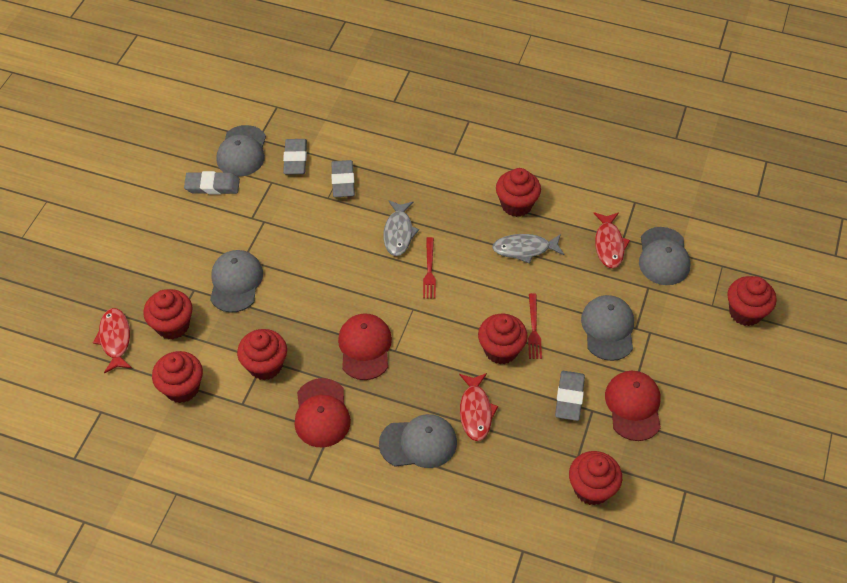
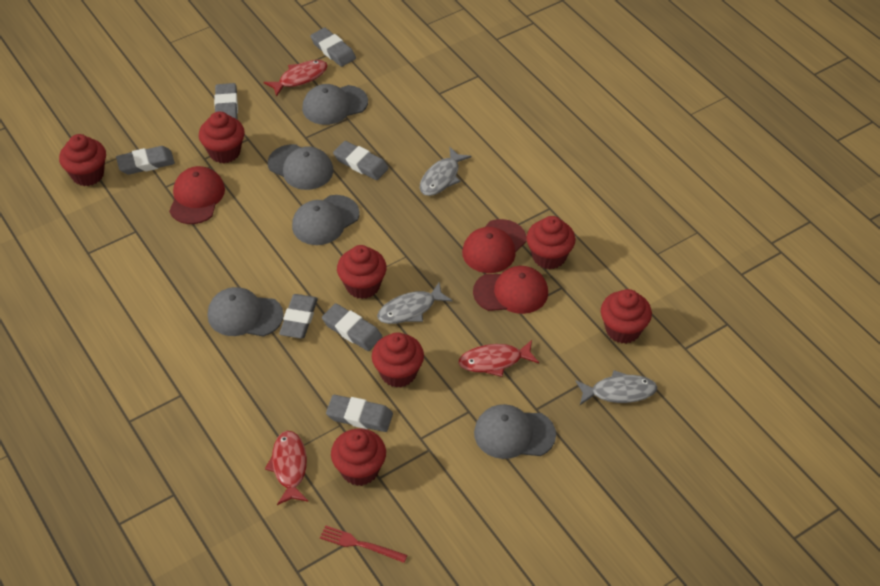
grey eraser: [184,171,240,195] [283,139,307,175] [331,160,355,197] [555,371,585,421] = 4 -> [116,146,175,175] [214,83,238,119] [279,294,318,339] [310,28,356,67] [322,303,382,351] [326,395,393,432] [333,141,389,180] = 7
grey fish: [383,200,419,256] [492,234,564,264] = 2 -> [377,282,453,324] [420,147,471,196] [575,370,657,405] = 3
red fork: [423,237,436,298] [528,293,542,359] = 2 -> [320,525,407,563] = 1

